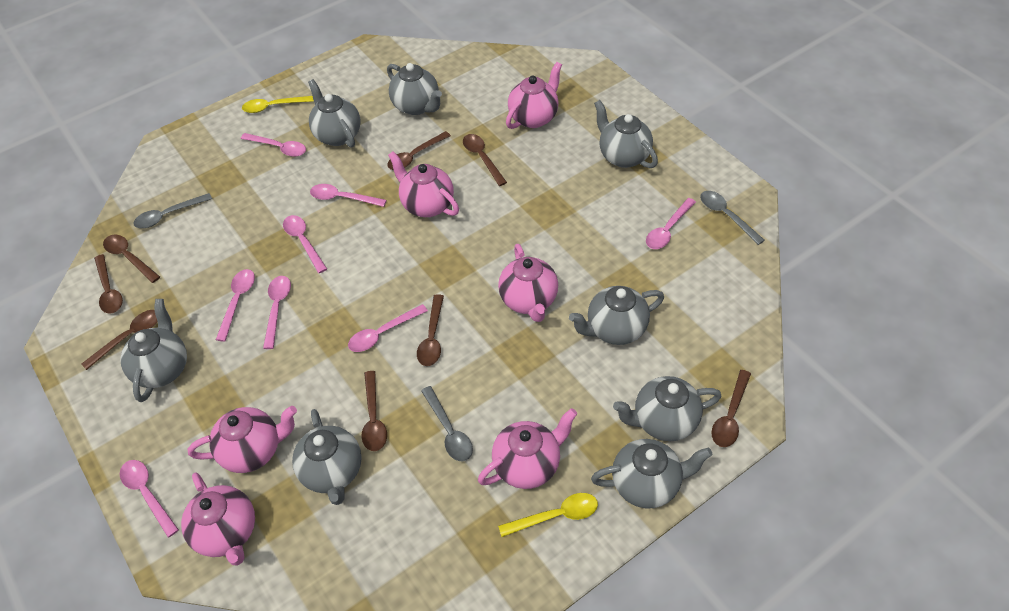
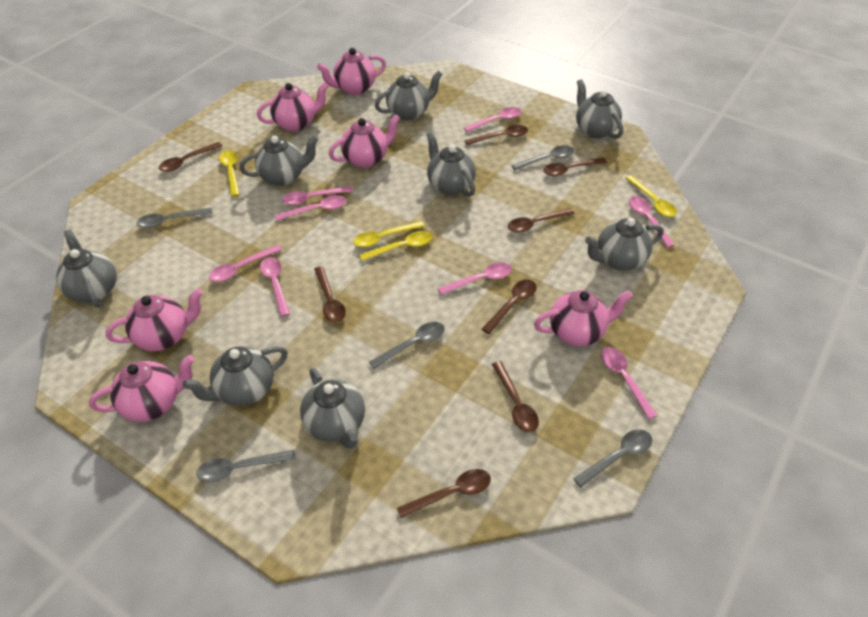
grey spoon: [133,193,212,228] [421,386,473,461] [700,191,765,245] = 3 -> [136,208,212,228] [196,450,295,483] [369,322,445,369] [512,145,574,170] [573,430,652,487] = 5
yellow spoon: [242,96,314,113] [498,493,598,537] = 2 -> [219,150,240,197] [353,221,425,247] [359,231,432,261] [626,175,677,217] = 4

